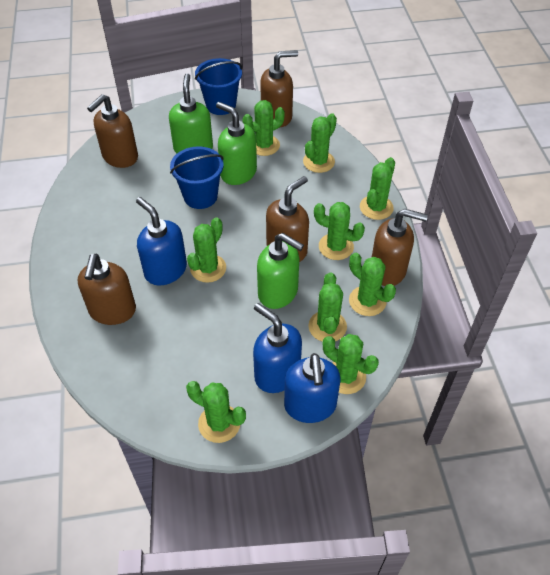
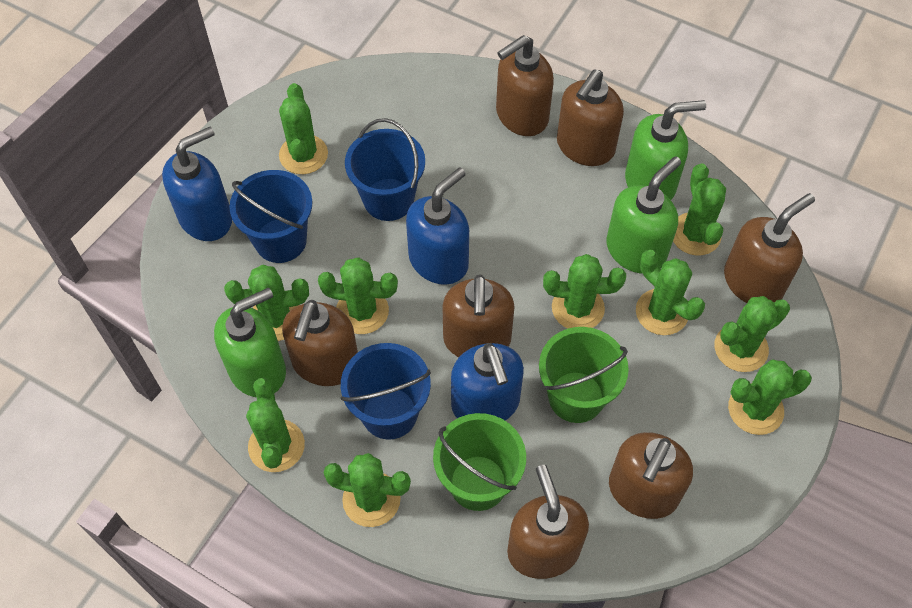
blue bucket: [170,146,224,209] [195,58,242,115] = 2 -> [230,170,313,263] [341,343,431,440] [345,118,425,221] = 3
brown soap dispenser: [78,254,136,325] [87,94,138,168] [260,50,298,127] [266,176,309,262] [371,209,428,286] = 5 -> [282,300,358,386] [442,274,514,357] [496,35,554,136] [507,465,589,579] [557,69,624,166] [609,432,693,519] [724,193,815,303] = 7
green bucket: none = 0 -> [433,413,526,511] [539,327,629,423] = 2
green cactus: [186,381,246,443] [187,217,226,283] [243,100,285,156] [303,113,337,173] [308,272,347,342] [314,202,365,260] [323,334,379,394] [349,253,396,316] [360,157,395,220] = 9 -> [224,265,309,341] [246,378,305,472] [279,83,328,174] [318,257,398,334] [324,453,411,527] [543,254,626,328] [636,250,705,335] [673,163,726,256] [714,296,790,372] [728,360,812,435] = 10

